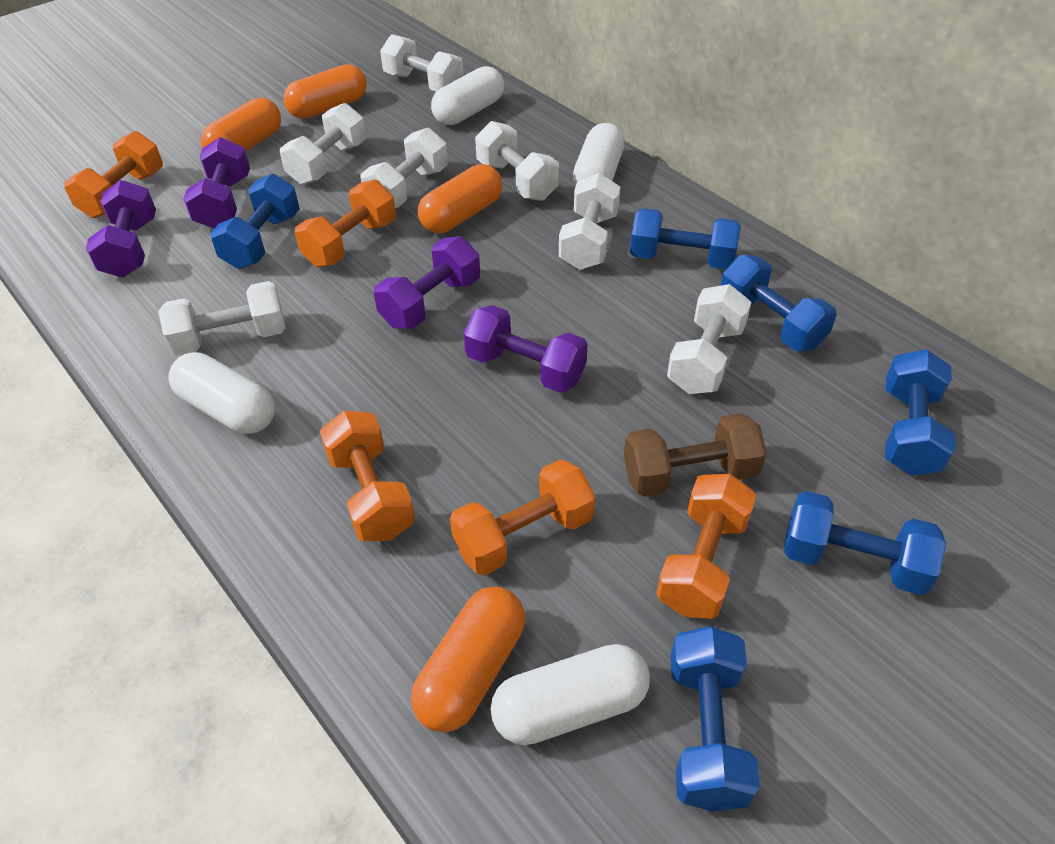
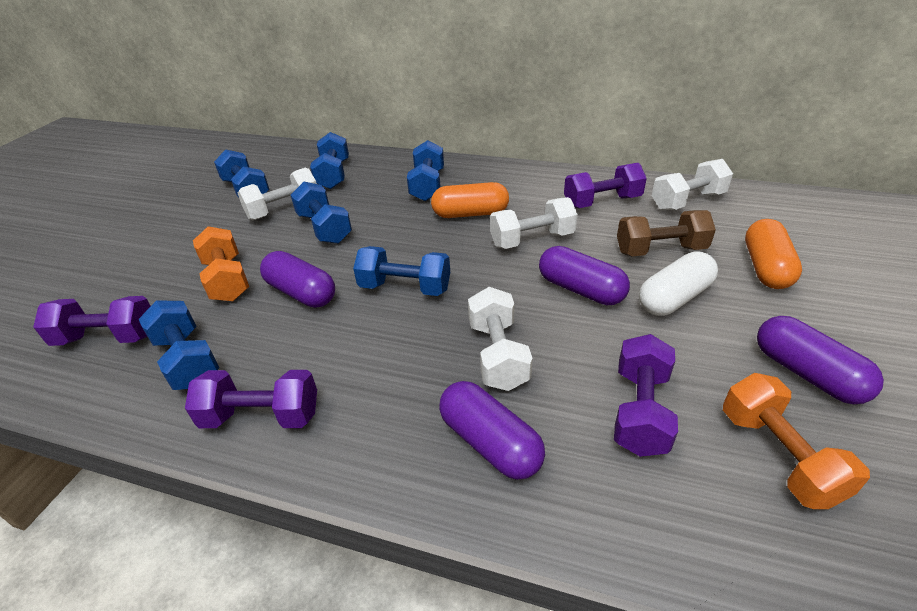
orange capsule: [201,98,281,152] [283,64,367,119] [411,587,525,732] [418,164,502,233] = 4 -> [431,182,509,218] [745,219,802,289] = 2
orange dumbbell: [64,131,163,218] [294,179,396,267] [320,411,415,541] [450,460,595,575] [656,474,757,619] = 5 -> [193,226,249,301] [723,373,870,509] = 2
purple capsule: none = 0 -> [260,251,335,308] [439,381,545,480] [539,246,630,305] [757,316,884,404] = 4
white capsule: [168,352,275,434] [431,66,504,125] [490,644,650,745] [573,123,624,184] = 4 -> [639,252,718,316] = 1
white dumbbell: [158,281,286,356] [280,103,366,185] [361,128,448,208] [380,34,464,92] [475,121,559,201] [559,173,620,270] [667,284,751,394] = 7 -> [238,168,317,220] [468,287,533,391] [490,197,578,249] [652,159,733,211] = 4

